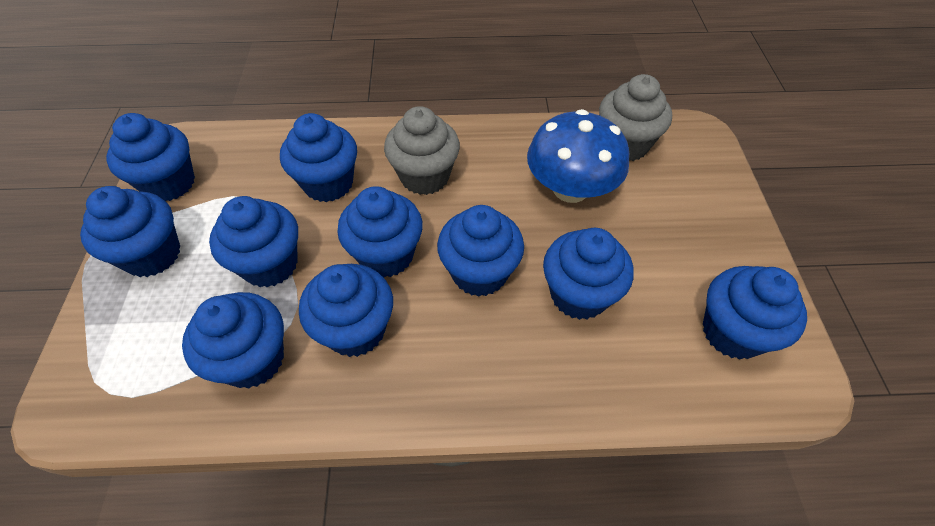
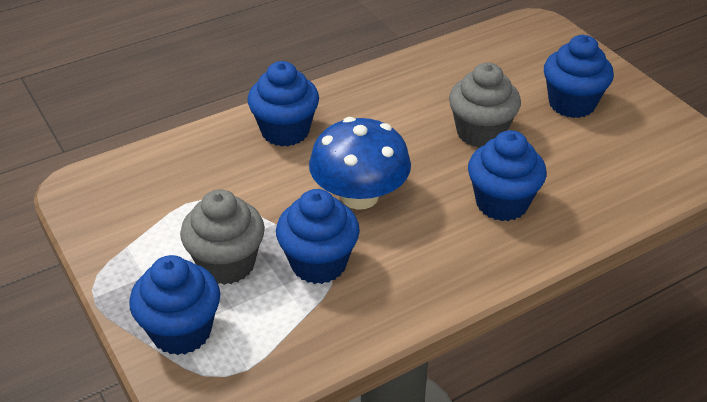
blue cupcake: [80,186,180,277] [106,113,195,201] [182,292,284,389] [209,196,298,288] [280,113,357,202] [299,264,393,357] [337,186,423,278] [437,205,524,297] [543,228,634,320] [703,266,807,360] = 10 -> [129,255,220,355] [248,61,319,146] [276,189,360,284] [468,130,547,221] [544,35,614,118] = 5

